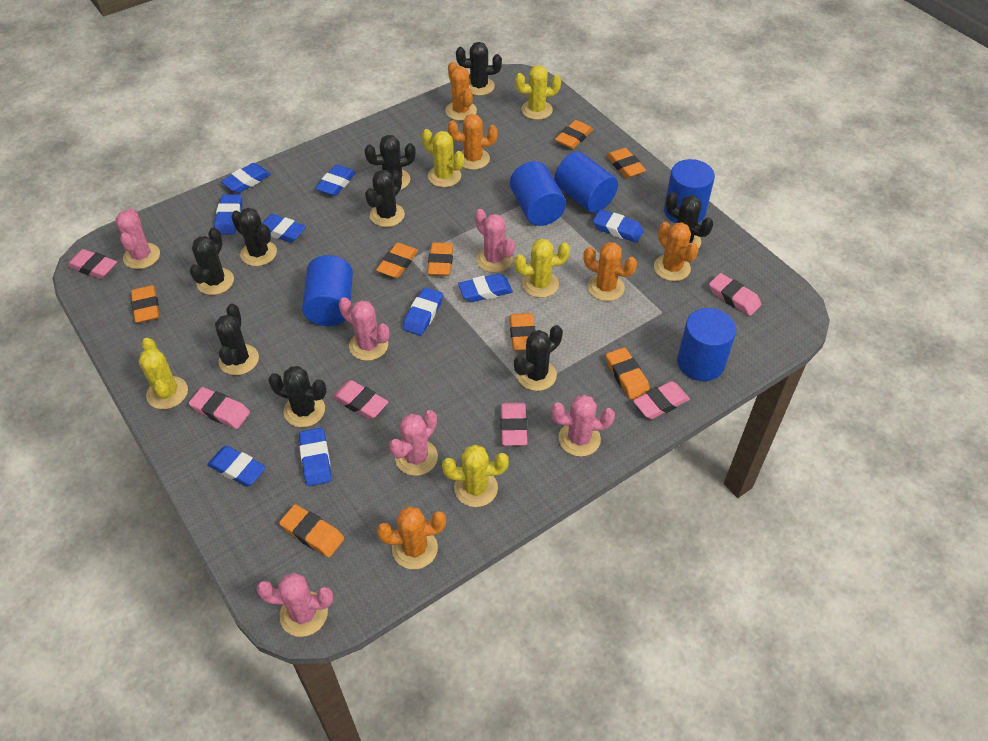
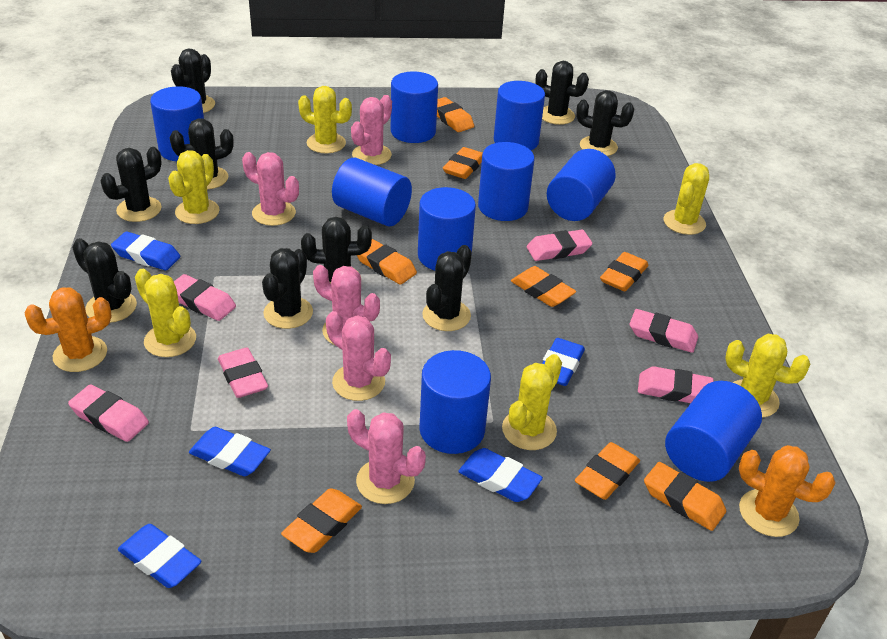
blue cylinder: [302,255,353,326] [510,161,566,226] [554,152,618,213] [664,159,715,223] [677,308,736,381] = 5 -> [150,86,204,161] [332,158,412,227] [391,71,438,143] [418,187,476,270] [419,350,491,454] [478,142,535,221] [494,81,545,150] [547,149,616,221] [665,381,762,482] = 9
blue eraser: [207,446,266,487] [214,194,242,235] [221,163,271,193] [262,214,306,243] [299,428,331,486] [315,165,356,196] [402,287,443,336] [458,274,513,302] [593,209,644,243] = 9 -> [111,232,180,270] [118,524,202,588] [189,427,271,476] [458,448,543,502] [542,338,585,386] = 5
orange cactus: [377,506,446,569] [445,61,477,121] [448,114,498,170] [583,242,637,301] [654,222,699,281] = 5 -> [25,287,112,372] [739,445,836,537] = 2
pink cactus: [115,208,160,269] [257,572,333,637] [339,297,389,361] [389,410,438,476] [475,209,515,273] [551,395,615,457] = 6 -> [242,152,299,226] [313,265,380,346] [326,311,391,401] [347,409,426,504] [351,95,392,165] = 5
yellow cactus: [139,338,188,409] [422,129,464,187] [442,445,509,507] [514,239,570,298] [515,65,561,120] = 5 -> [135,269,196,357] [168,150,220,224] [298,86,352,153] [502,354,562,450] [663,163,709,235] [725,334,810,417] = 6

